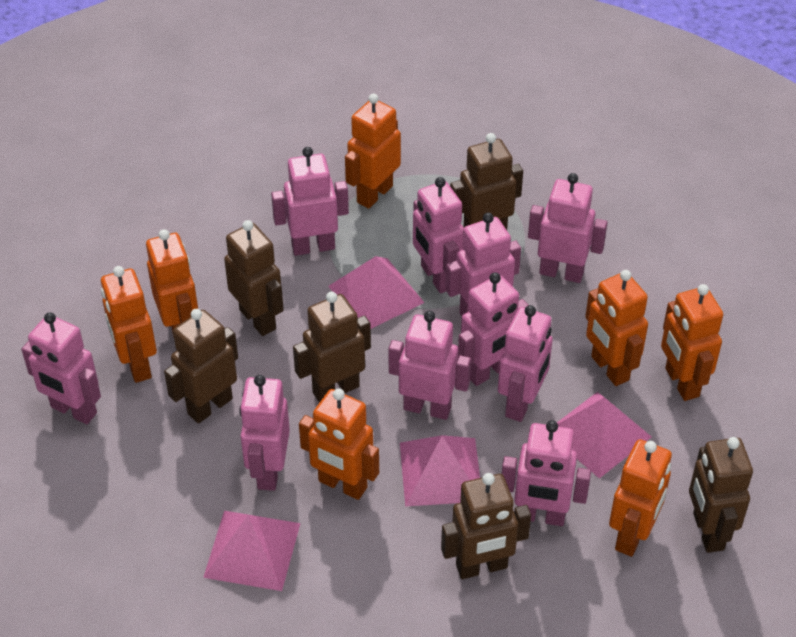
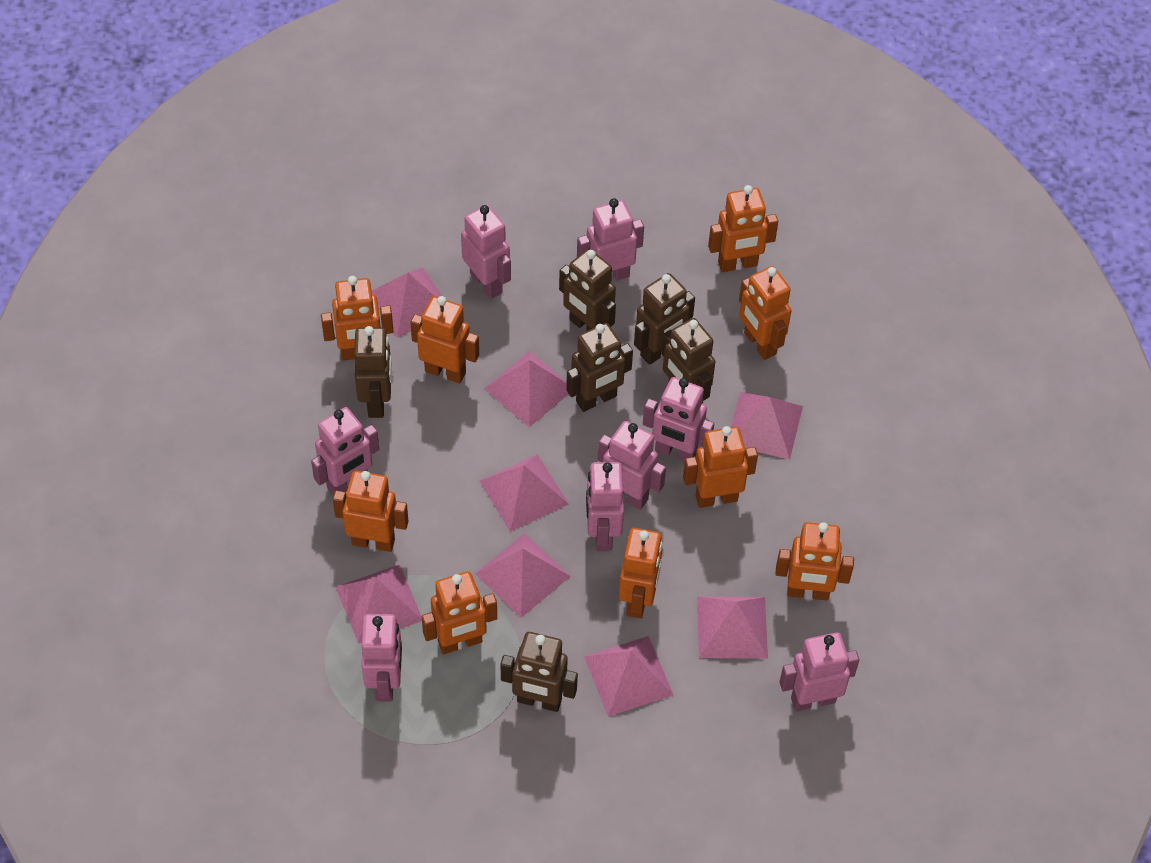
orange robot: [101,266,157,383] [146,229,198,337] [299,388,379,500] [345,94,401,209] [585,270,648,386] [609,439,672,557] [661,284,723,401] = 7 -> [321,276,394,361] [333,471,409,552] [410,296,479,383] [422,571,497,654] [619,528,663,619] [683,426,758,508] [708,185,778,272] [739,266,792,360] [775,522,854,600] = 9
pink pyramid: [203,511,301,591] [328,256,425,329] [400,435,480,506] [557,392,651,479] = 4 -> [336,564,422,644] [372,268,442,338] [475,533,571,618] [480,454,569,532] [484,351,568,427] [584,636,673,716] [697,596,768,659] [731,392,803,460] = 8
pink robot: [21,312,101,424] [239,375,290,491] [271,147,349,256] [389,311,471,420] [413,177,464,293] [445,213,521,316] [458,272,529,386] [498,305,553,422] [502,420,591,526] [528,173,608,283] = 10 -> [311,407,379,496] [361,613,402,701] [461,205,511,299] [577,198,644,281] [586,462,624,551] [598,421,666,510] [643,377,714,462] [779,632,859,711] = 8

